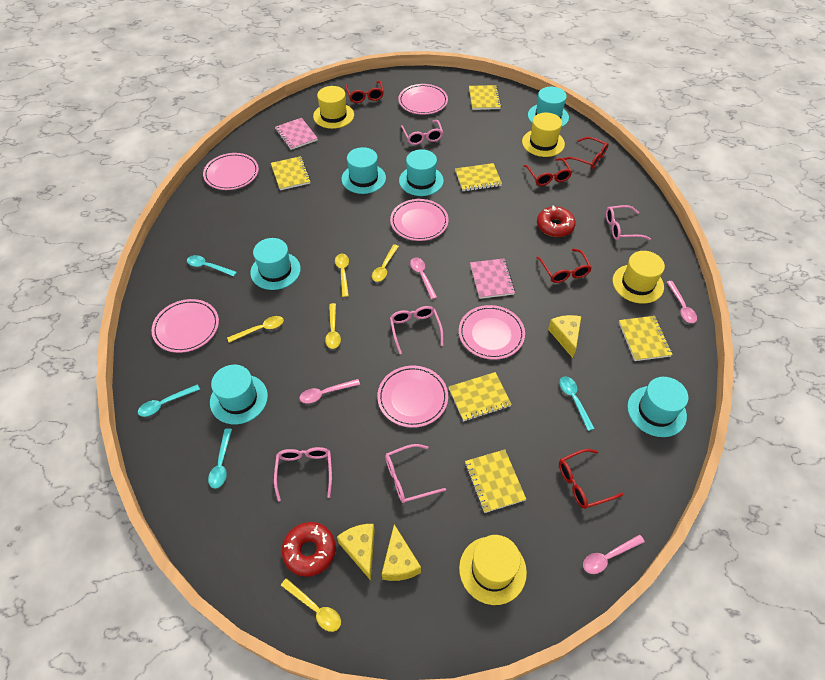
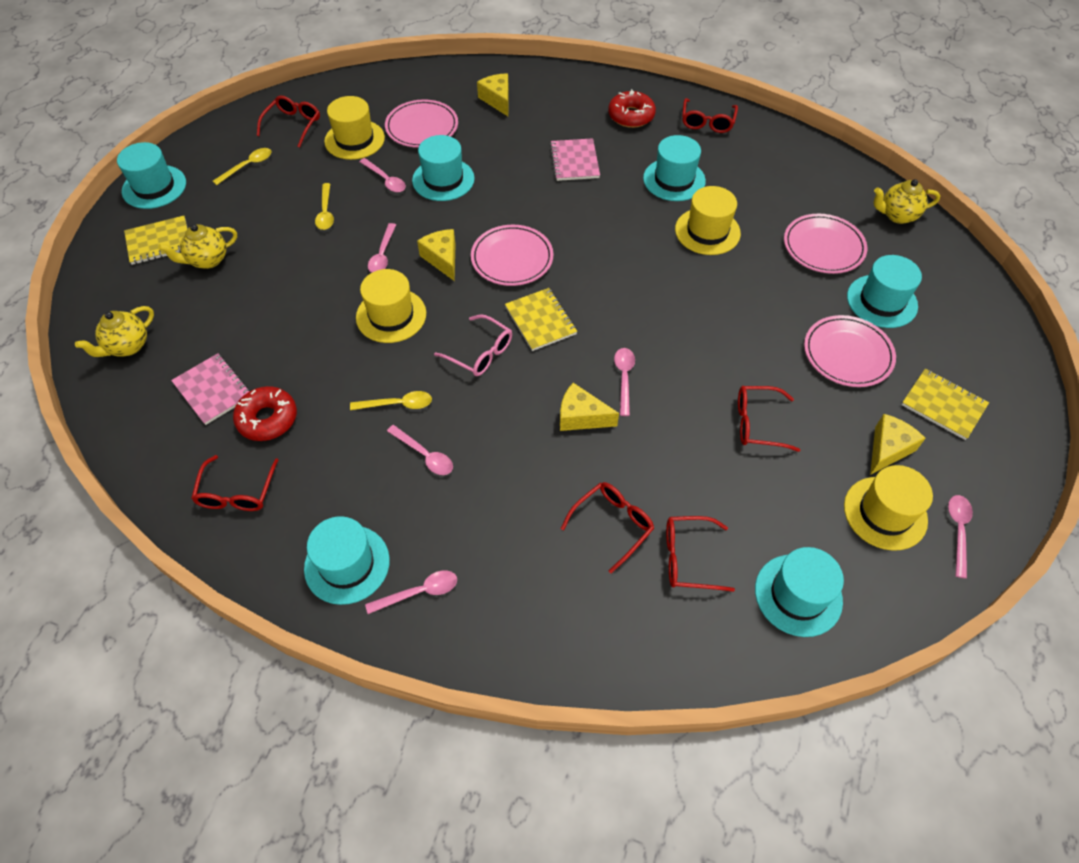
pink glasses: [274,447,332,501] [385,444,446,503] [390,306,443,354] [401,120,443,145] [606,205,651,240] = 5 -> [434,315,512,376] = 1
pink plate: [151,299,219,353] [203,153,259,190] [377,366,448,428] [390,199,449,241] [398,84,448,115] [459,305,525,359] = 6 -> [385,99,458,148] [471,225,553,286] [784,214,868,274] [804,315,896,387] = 4
pink spoon: [300,379,360,403] [410,257,437,299] [583,535,645,574] [667,281,697,323] = 4 -> [359,158,406,192] [365,571,457,614] [368,223,396,273] [387,425,453,475] [614,348,635,416] [948,495,973,579] = 6
red glasses: [345,81,384,103] [524,158,572,186] [537,249,592,283] [559,449,624,509] [563,137,609,169] = 5 -> [191,455,278,511] [257,96,320,148] [561,482,654,573] [666,516,735,592] [682,98,738,133] [738,386,800,452] = 6
turquoise spoon: [138,384,200,417] [187,255,237,276] [208,428,232,489] [559,376,595,431] = 4 -> none = 0
yellow cheese: [337,524,375,580] [382,524,421,581] [548,315,581,358] = 3 -> [417,229,456,281] [477,73,509,116] [560,383,619,431] [870,414,926,475] = 4
yellow notebook: [271,156,311,190] [449,372,512,421] [455,163,502,191] [465,450,526,513] [469,85,501,110] [619,316,673,361] = 6 -> [124,216,188,265] [505,288,577,351] [902,369,989,440] = 3
yellow spoon: [227,316,284,343] [281,578,341,632] [325,303,341,349] [335,254,349,297] [372,244,399,282] = 5 -> [213,148,271,185] [315,183,334,230] [350,391,432,410] = 3
yellow teapot: none = 0 -> [75,306,154,357] [158,224,237,269] [874,179,940,224] = 3

